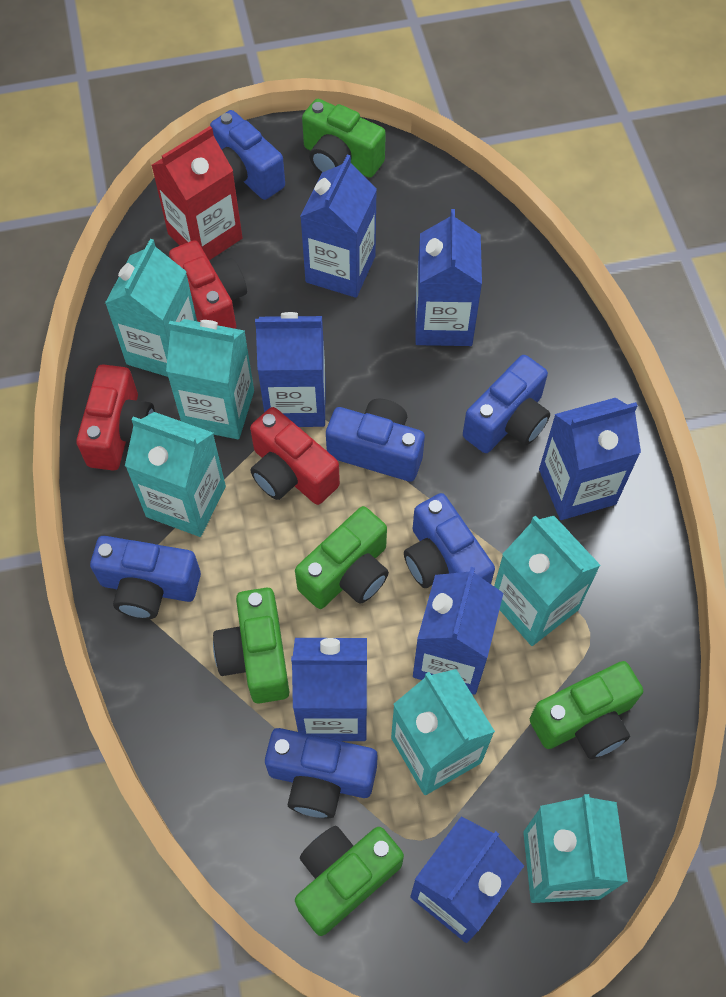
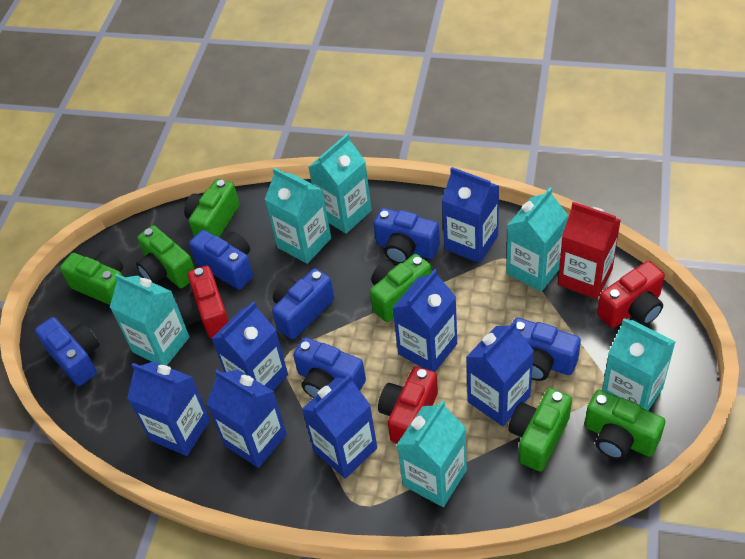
green camera: [213,588,289,704] [295,506,389,609] [295,826,404,936] [302,99,386,178] [530,661,643,759] = 5 -> [60,251,123,305] [136,225,195,288] [184,179,240,237] [370,254,432,322] [508,388,572,471] [585,390,665,460] = 6

